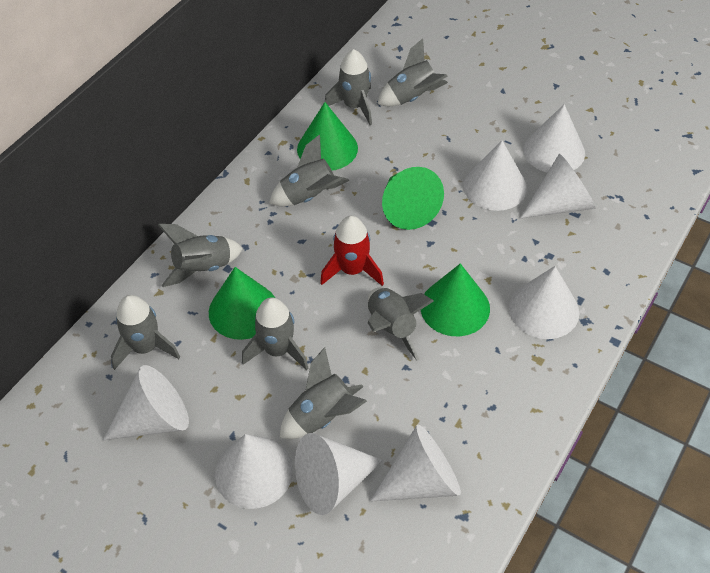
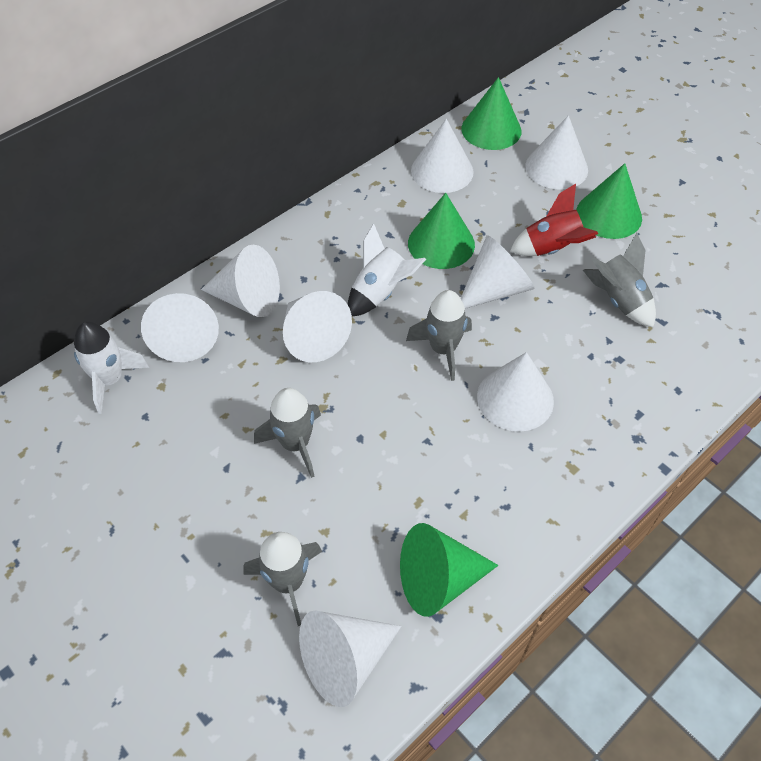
grey rocket: [111,295,180,370] [158,224,243,287] [242,298,309,370] [269,134,349,206] [280,347,367,439] [325,49,372,125] [368,288,434,361] [377,38,448,106] = 8 -> [243,532,322,626] [254,388,321,478] [406,290,472,381] [583,233,656,327] = 4
white rocket: none = 0 -> [74,322,149,414] [348,223,426,316] = 2

